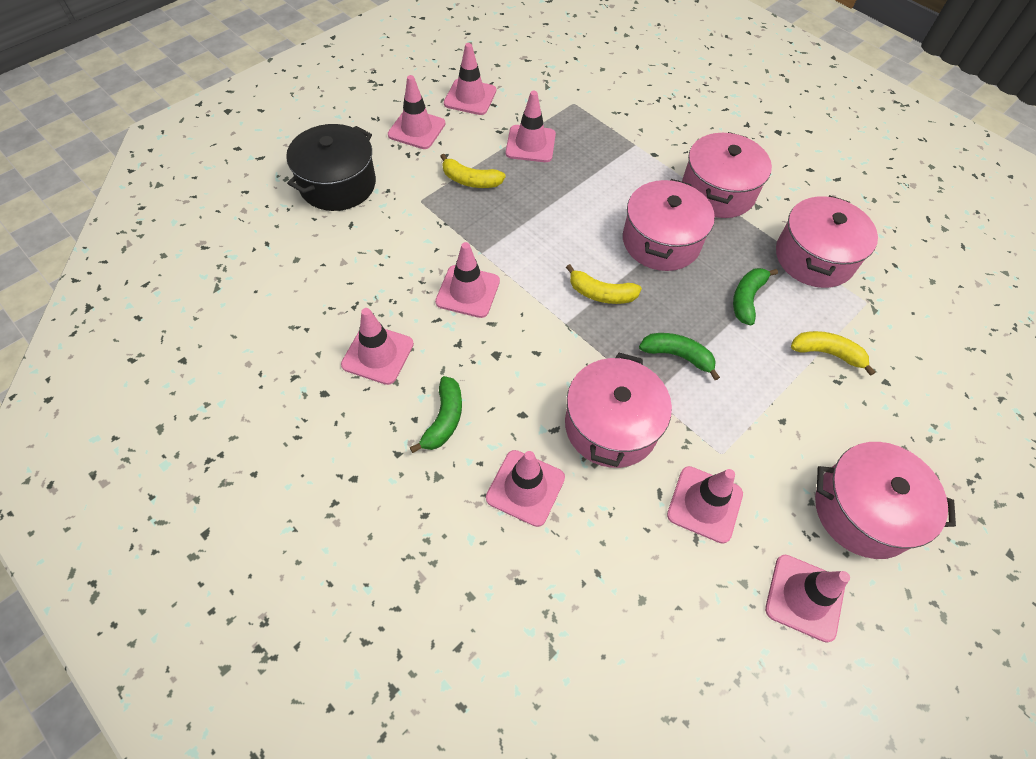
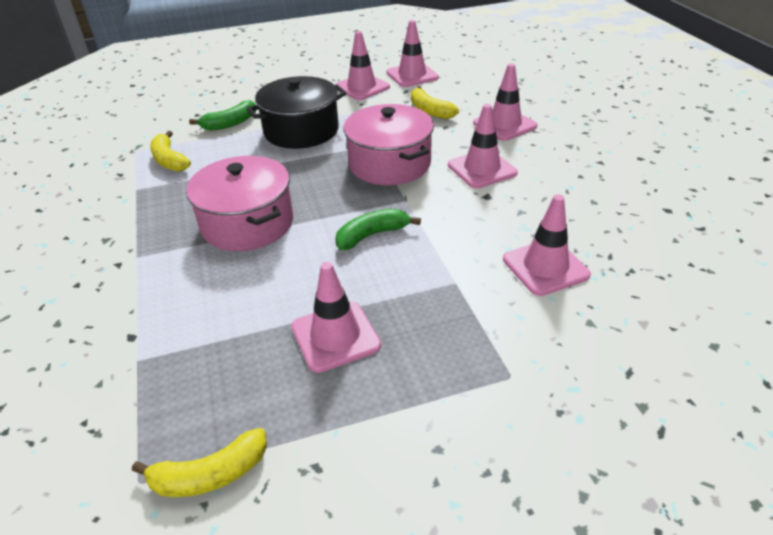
green banana: [410,376,462,453] [639,333,720,380] [733,268,778,325] = 3 -> [189,100,256,131] [335,209,421,250] = 2
pink pot: [565,353,672,468] [623,179,715,271] [682,132,772,218] [776,195,878,288] [815,442,956,559] = 5 -> [186,156,293,251] [344,104,434,185] = 2
pink traffic cone: [341,308,414,385] [388,75,445,149] [435,242,500,318] [444,43,496,115] [486,450,565,527] [506,91,556,162] [667,466,743,544] [765,555,850,643] = 8 -> [291,262,381,373] [335,31,390,100] [387,20,439,87] [448,104,518,188] [473,64,538,141] [503,194,591,296] = 6

